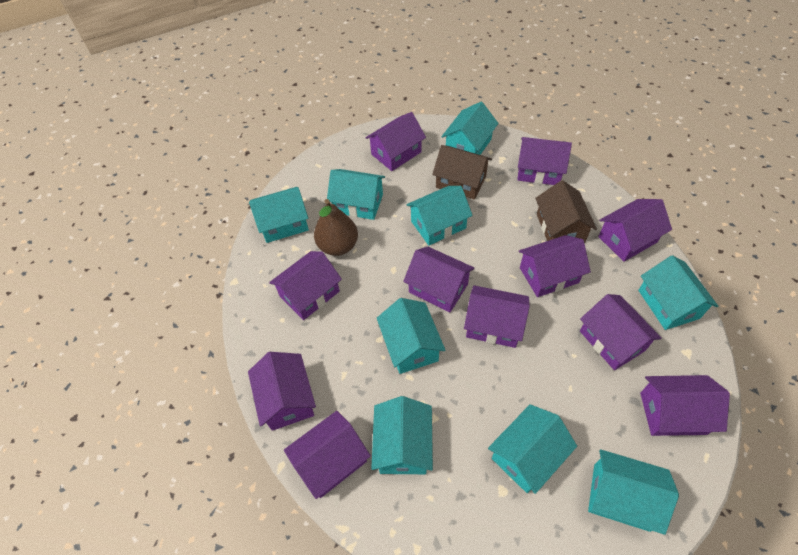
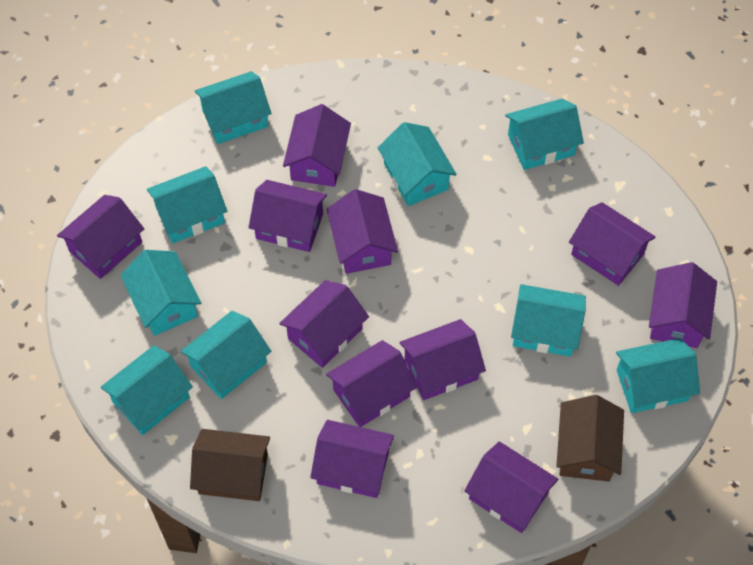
brown pear: [314,199,358,256] = 1 -> none = 0

